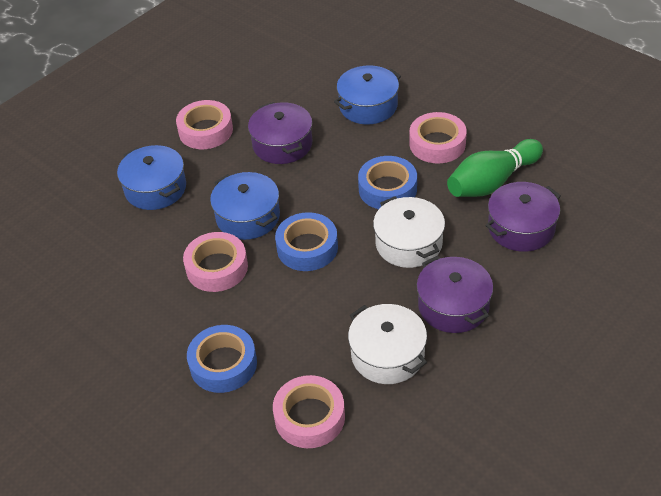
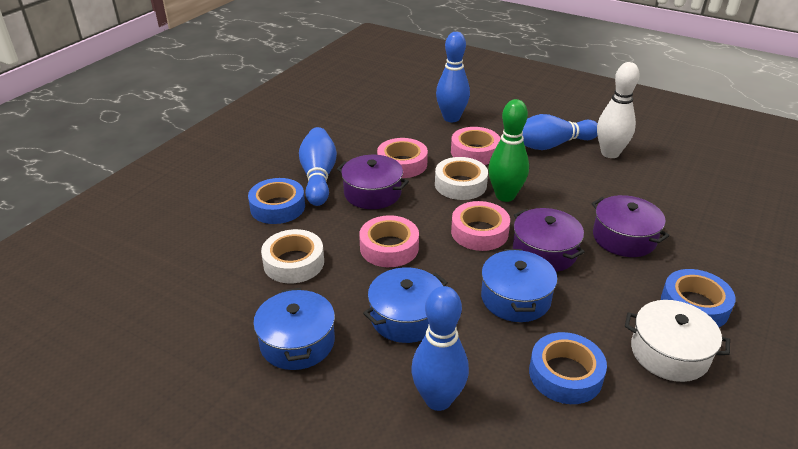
blue bowling pin: none = 0 -> [299,127,337,206] [411,286,469,411] [436,32,470,122] [522,114,598,150] = 4
white bowling pin: none = 0 -> [597,62,640,158] = 1
white pot: [348,304,427,384] [373,196,445,268] = 2 -> [625,300,730,382] = 1
white tape: none = 0 -> [261,229,324,283] [435,157,488,200] = 2

